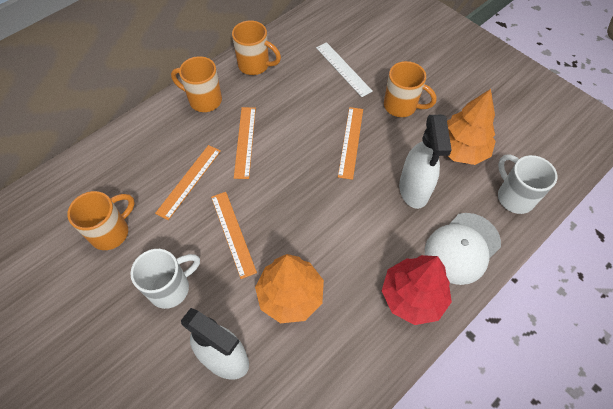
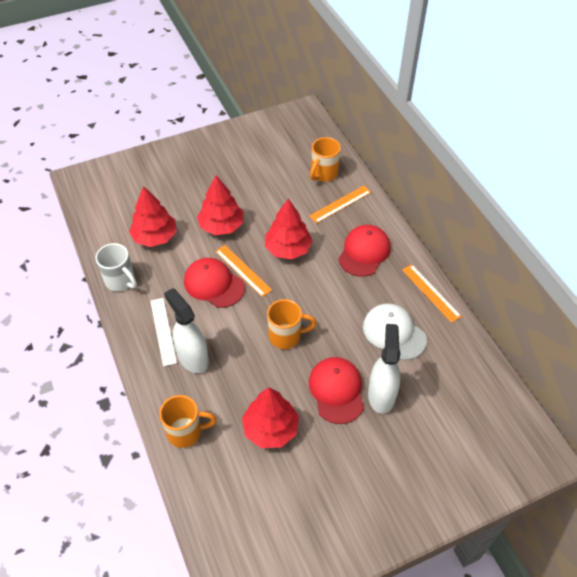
orange mug: [67,191,135,250] [171,56,222,112] [232,20,281,75] [384,61,437,117] = 4 -> [159,395,217,448] [267,299,317,349] [310,137,341,182] = 3
orange ruler: [155,145,221,220] [211,192,257,279] [234,107,256,179] [338,107,363,180] = 4 -> [215,245,272,297] [310,186,371,223] [402,264,462,323] = 3
orange tree: [255,254,324,323] [447,89,496,165] = 2 -> none = 0
red cap: none = 0 -> [184,258,245,308] [309,357,364,424] [338,225,390,277] = 3
red tree: [382,255,452,325] = 1 -> [129,186,177,247] [197,175,243,235] [242,387,299,448] [265,199,313,259] = 4
white mug: [130,249,200,309] [498,154,558,214] = 2 -> [95,243,137,291] = 1

